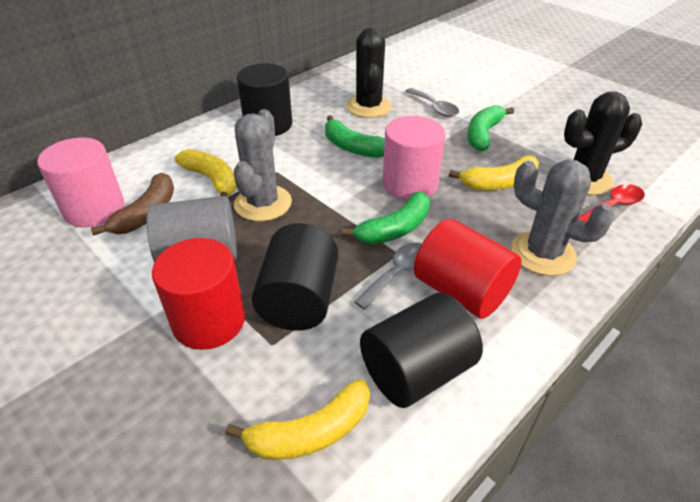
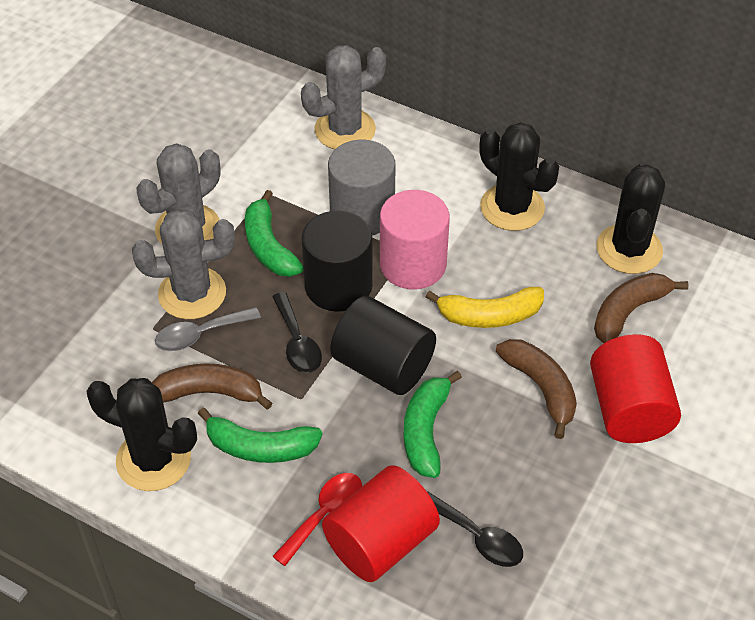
black cactus: [346,28,392,118] [564,91,642,195] = 2 -> [87,378,197,491] [479,122,559,231] [596,162,665,274] = 3
black cylinder: [237,63,292,136] [252,223,338,331] [360,293,483,408] = 3 -> [301,211,373,312] [330,296,436,395] = 2
black spoon: none = 0 -> [272,292,322,373] [427,492,523,567] = 2
brown banana: [91,173,174,236] = 1 -> [151,363,272,410] [496,339,577,439] [594,273,689,343] = 3
grey cactus: [234,109,292,221] [511,160,615,276] = 2 -> [132,209,235,319] [136,143,221,244] [301,45,386,150] = 3
grey spoon: [354,242,422,310] [405,88,459,117] = 2 -> [155,307,261,351] = 1
pink cylinder: [37,138,124,228] [383,116,445,201] = 2 -> [380,190,450,289] = 1
yellow banana: [174,149,236,196] [225,379,370,460] [449,155,539,190] = 3 -> [426,287,544,328] = 1

